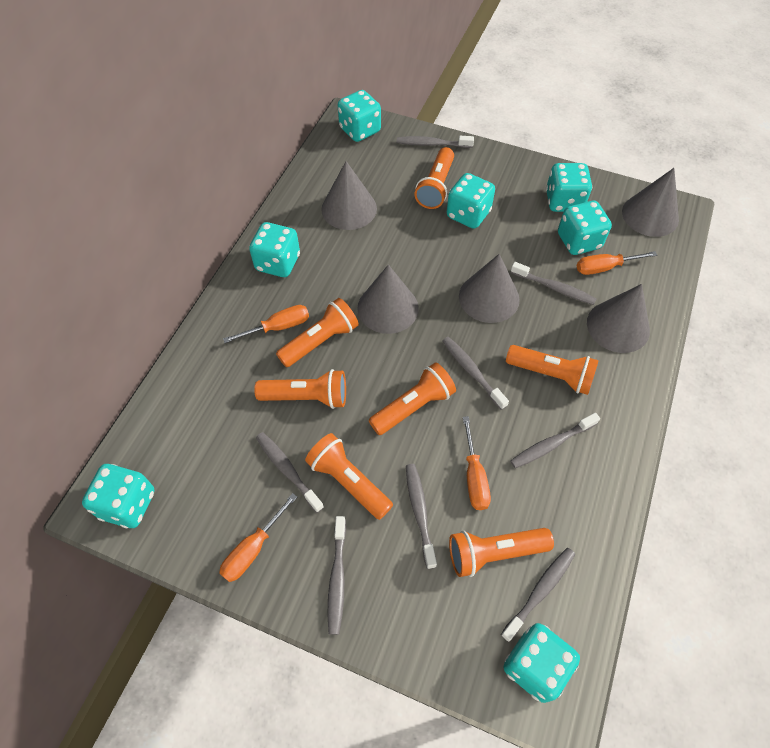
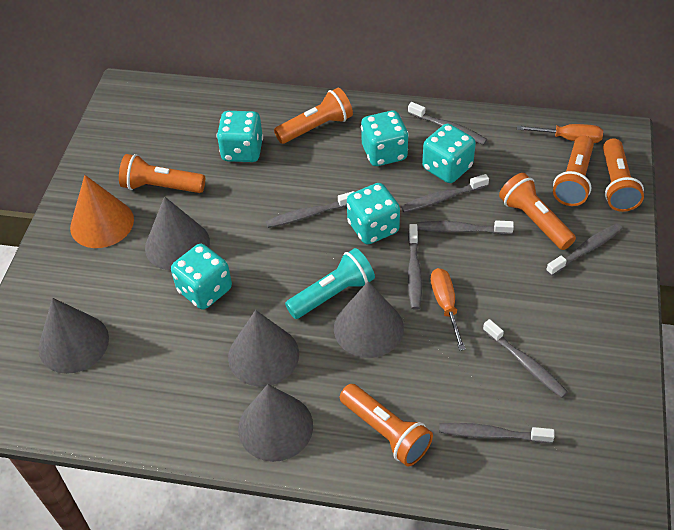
orange cone: none = 0 -> [70,175,134,248] = 1
orange flashlight: [254,369,346,409] [276,298,359,367] [305,433,393,520] [369,363,456,435] [414,147,454,209] [449,528,554,577] [506,345,599,395] = 7 -> [119,154,205,193] [274,88,353,144] [340,384,433,466] [499,173,576,250] [553,136,594,206] [603,138,644,212] = 6
orange screwdriver: [219,493,297,582] [223,305,309,343] [463,416,491,510] [577,251,657,275] = 4 -> [431,268,466,351] [517,124,603,143] = 2
turquoise dice: [82,464,155,528] [249,222,300,277] [338,90,381,142] [447,173,495,229] [504,623,580,703] [546,163,592,212] [558,201,612,255] = 7 -> [171,244,232,310] [217,111,263,162] [347,183,400,245] [361,110,409,166] [422,124,476,183] = 5
turquoise flashlight: none = 0 -> [285,248,375,319] = 1

